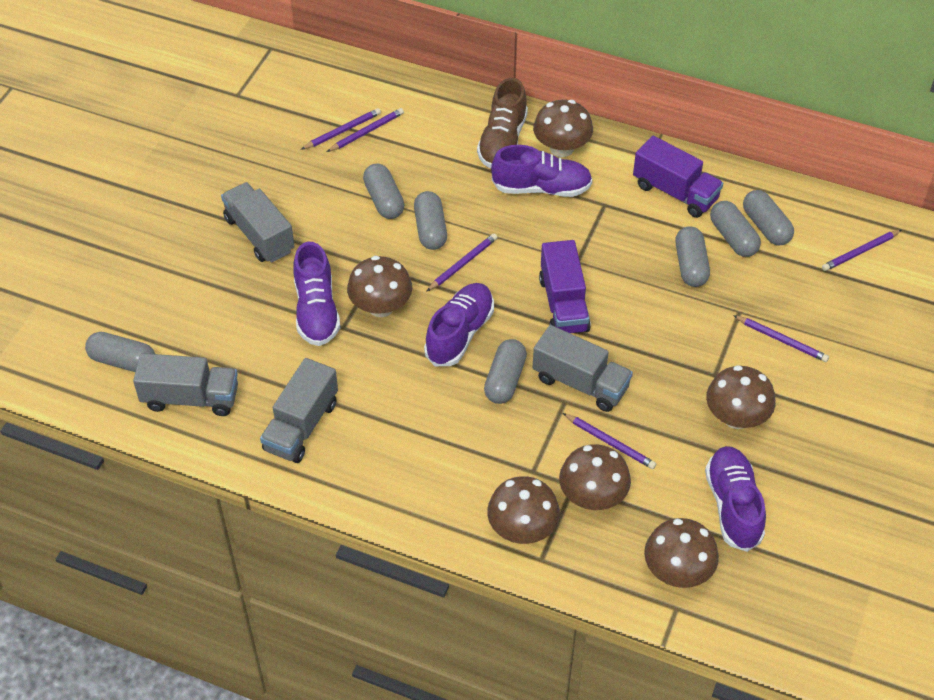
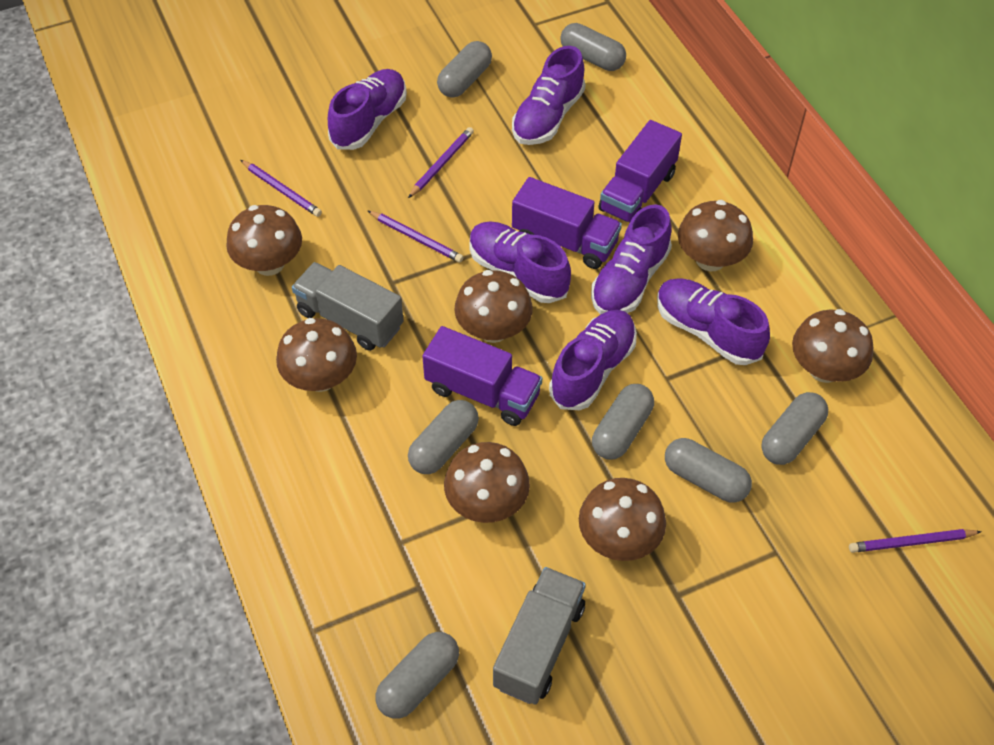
brown mushroom: [347,256,412,317] [487,476,560,544] [533,100,593,157] [559,444,631,510] [644,518,719,588] [706,365,775,429] = 6 -> [226,205,302,276] [276,318,357,392] [444,442,530,523] [454,270,533,343] [579,478,666,561] [678,200,753,271] [792,309,873,383] = 7
brown shoe: [477,78,528,168] = 1 -> none = 0
grey truck: [133,353,238,416] [221,182,294,263] [260,358,338,463] [533,325,633,412] = 4 -> [292,262,404,351] [493,567,586,705] = 2
purple pencil: [301,108,381,150] [327,108,404,152] [426,233,498,292] [563,413,656,469] [733,315,829,362] [822,230,901,271] = 6 -> [241,160,322,217] [368,211,464,263] [408,127,474,198] [849,529,982,553] = 4
purple shoe: [293,242,340,346] [424,283,494,366] [491,145,592,197] [705,446,766,552] = 4 -> [328,69,407,150] [469,221,571,303] [512,46,585,145] [549,310,637,410] [591,204,672,315] [657,278,770,365] = 6
purple truck: [539,240,591,333] [633,136,723,218] = 2 -> [422,326,542,426] [512,177,622,269] [598,120,682,222] = 3

